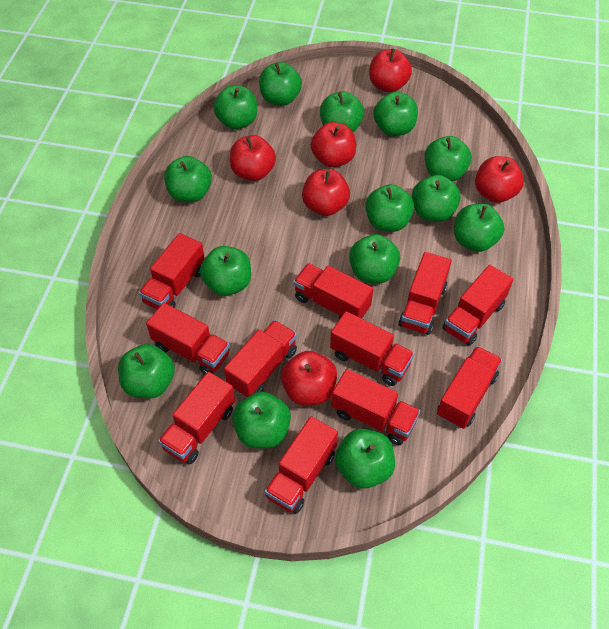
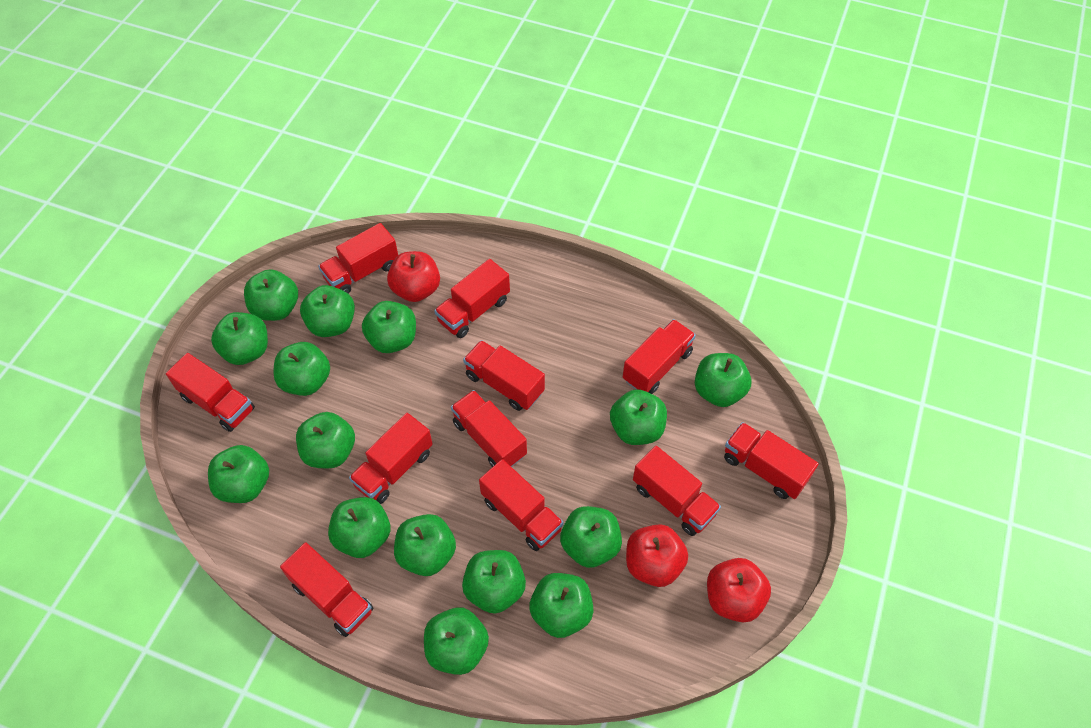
green apple: [118,344,175,398] [164,156,212,202] [200,246,251,296] [213,85,257,129] [232,391,291,449] [259,62,302,106] [320,91,364,132] [335,429,395,489] [349,234,400,283] [365,184,414,232] [373,92,418,136] [412,175,461,222] [425,136,471,182] [454,203,504,252] = 14 -> [208,445,269,503] [211,312,268,365] [244,269,298,321] [274,342,330,396] [296,412,355,468] [300,285,355,337] [328,497,390,558] [362,301,416,353] [394,514,456,576] [424,607,489,675] [462,550,526,614] [529,573,594,638] [560,506,622,568] [610,389,667,445] [695,353,751,407] = 15
red apple: [230,135,276,181] [281,351,337,405] [302,169,350,216] [311,122,356,168] [369,48,412,92] [475,156,524,203] = 6 -> [387,251,440,302] [626,524,688,587] [707,558,771,623] = 3

